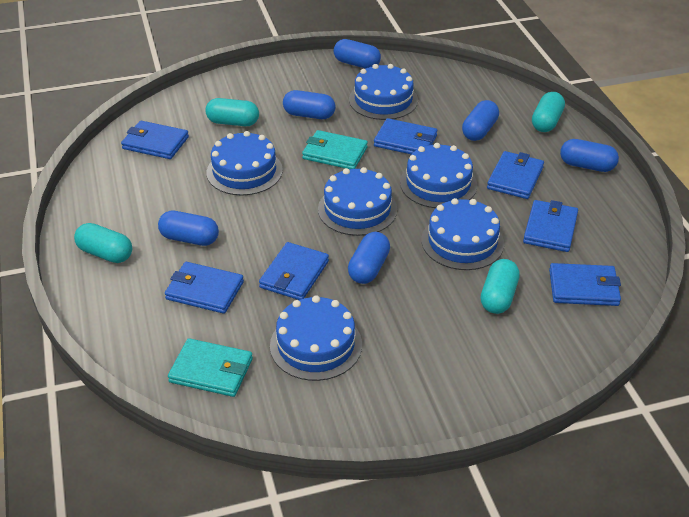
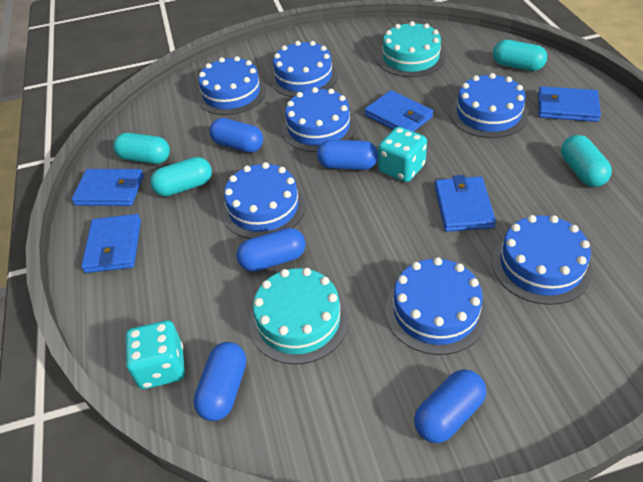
blue cake: [207,131,283,195] [270,295,362,381] [318,167,397,236] [349,64,418,120] [400,143,477,208] [421,198,504,270] = 6 -> [197,56,266,115] [222,162,306,239] [270,41,338,97] [282,87,356,152] [385,257,487,355] [450,73,528,138] [492,215,592,305] = 7
blue capsule: [158,211,219,246] [283,90,336,119] [334,39,381,69] [348,232,390,284] [462,100,499,141] [560,139,619,172] = 6 -> [193,342,246,421] [209,118,263,153] [237,228,306,272] [317,140,378,170] [414,369,486,443] = 5
blue wallet: [121,121,189,159] [165,262,244,314] [259,242,329,300] [374,118,437,154] [487,151,544,199] [523,200,578,252] [549,263,621,306] = 7 -> [71,169,144,206] [81,214,141,273] [364,90,433,132] [435,175,496,232] [538,86,601,122] = 5
turquoise cake: none = 0 -> [249,268,349,364] [377,21,445,77] = 2
turquoise dice: none = 0 -> [125,320,185,389] [378,127,427,182] = 2
turquoise wallet: [168,338,253,397] [302,130,368,169] = 2 -> none = 0

